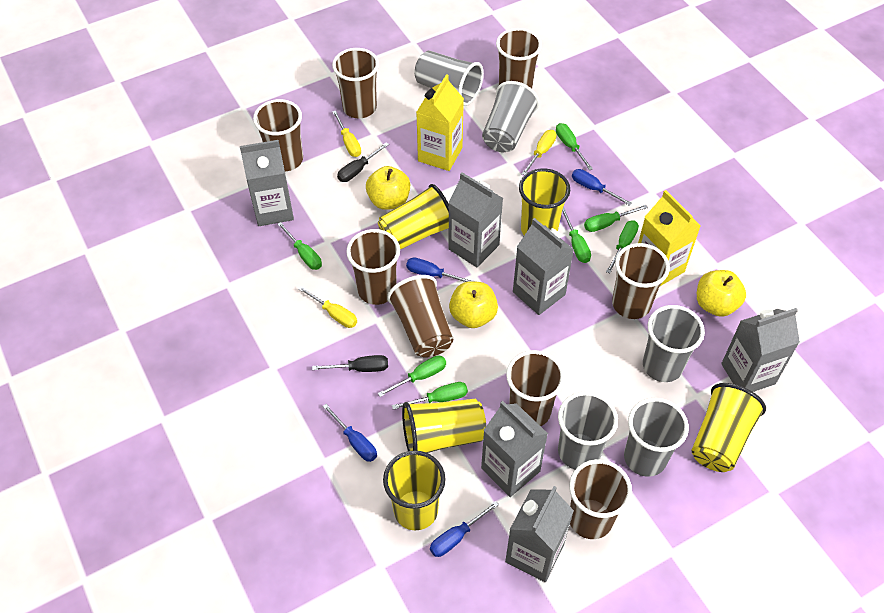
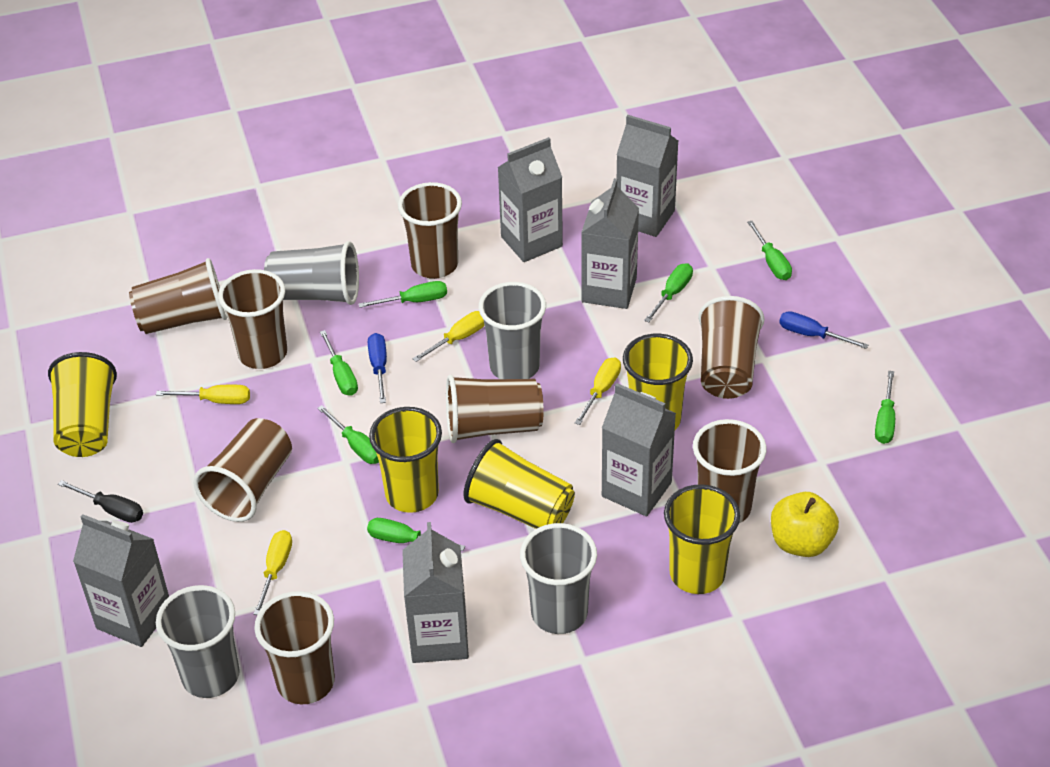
black screwdriver: [312,355,388,372] [337,142,389,182] = 2 -> [58,480,143,523] = 1
blue screwdriver: [322,404,377,462] [406,257,475,282] [430,501,499,557] [572,169,631,206] = 4 -> [368,333,387,403] [779,311,868,349] = 2
grey cup: [414,50,484,106] [482,81,540,152] [558,391,618,469] [624,398,689,477] [643,305,705,382] = 5 -> [156,585,240,698] [264,241,359,305] [478,282,546,379] [520,523,597,634] = 4
yellow apple: [366,166,410,210] [449,281,498,328] [697,270,746,317] = 3 -> [771,492,839,557] = 1
yellow carton: [416,74,464,171] [638,190,701,286] = 2 -> none = 0
yellow screwdriver: [298,286,357,328] [332,110,361,157] [522,130,556,175] = 3 -> [156,385,250,404] [253,530,292,615] [412,311,485,362] [575,357,621,425] = 4

